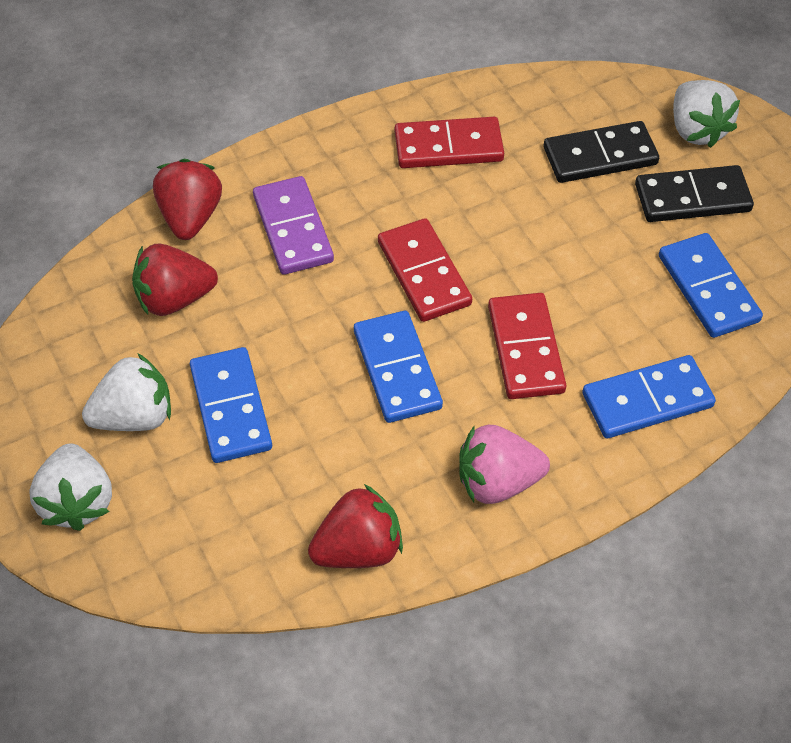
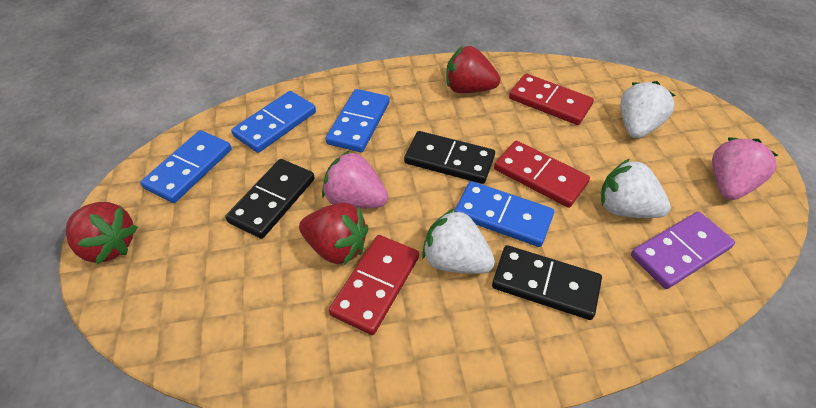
black domino: [544,121,659,183] [635,165,754,222] = 2 -> [225,159,315,239] [404,131,495,184] [492,245,602,320] = 3
pink strawberry: [459,425,550,504] = 1 -> [322,151,388,209] [712,138,779,200] = 2

